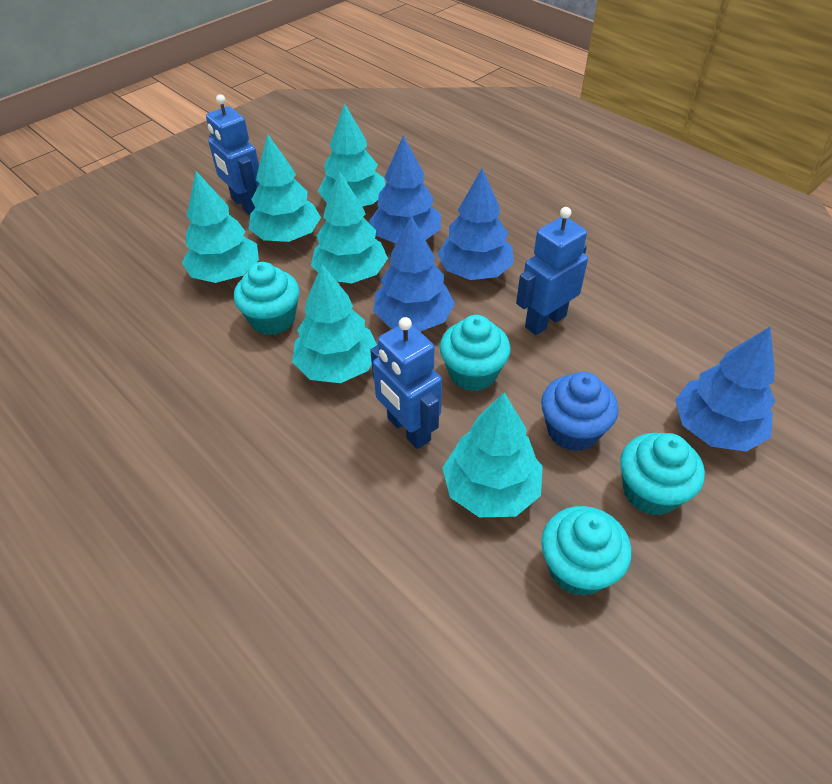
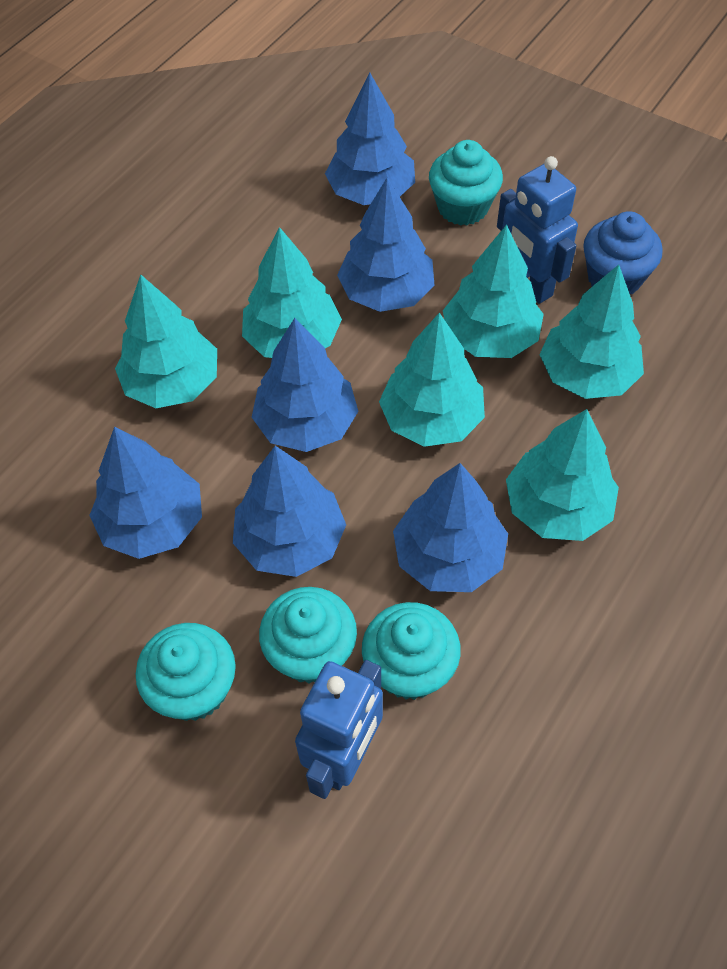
blue robot: [206,94,260,215] [370,317,442,449] [516,207,588,335] = 3 -> [295,660,383,799] [497,156,578,304] = 2
blue tree: [369,135,441,243] [373,215,455,331] [437,168,514,280] [675,327,775,452] = 4 -> [89,426,202,559] [233,446,346,577] [252,318,358,452] [325,73,415,205] [337,178,434,312] [393,463,508,592] = 6

